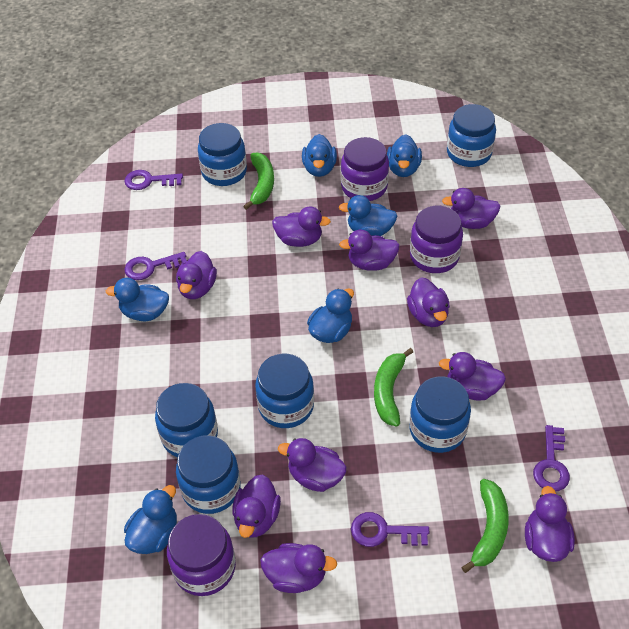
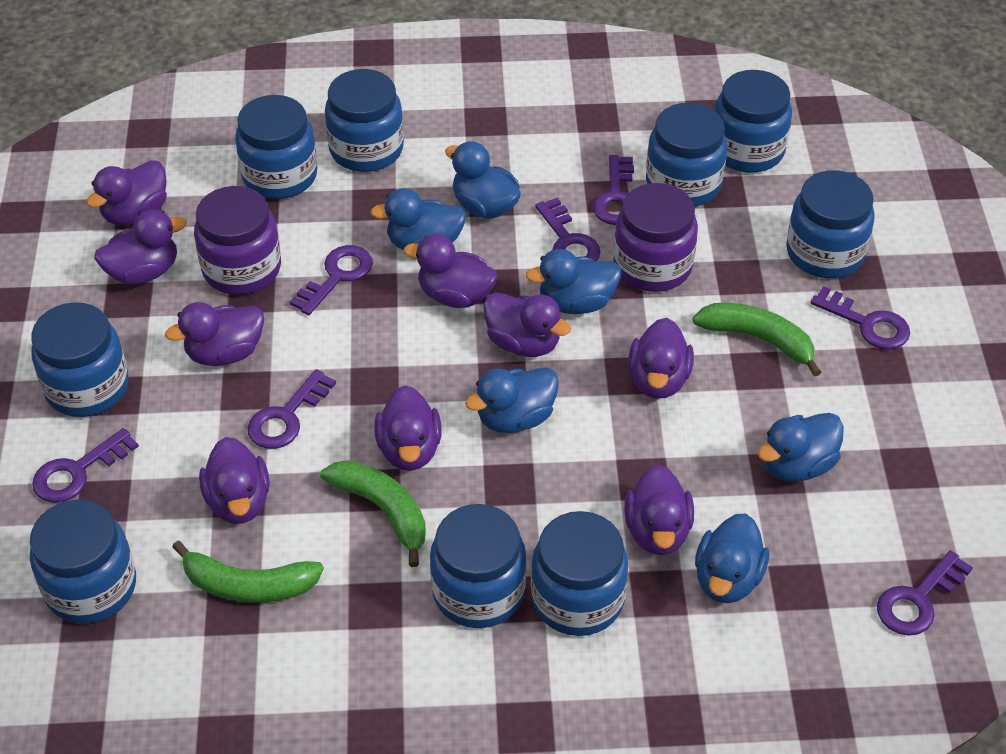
blue jar: [155,383,218,457] [176,435,241,514] [198,123,247,186] [255,354,314,428] [409,377,471,453] [447,104,496,167] = 6 -> [30,499,136,624] [31,302,129,417] [235,95,317,199] [325,69,404,172] [430,504,527,628] [531,511,628,636] [646,103,727,207] [715,70,792,173] [786,170,875,278] = 9
purple duck: [176,251,217,299] [232,474,281,538] [260,543,337,593] [272,207,331,247] [278,438,347,492] [339,230,400,271] [407,278,450,327] [439,352,506,401] [442,188,500,229] [525,486,575,562] = 10 -> [86,160,167,226] [94,210,186,284] [165,302,264,366] [199,437,270,524] [374,385,442,471] [404,234,498,308] [483,292,571,357] [624,465,694,555] [628,318,694,399] = 9
purple jar: [167,514,236,596] [341,137,389,201] [410,206,463,273] = 3 -> [194,186,281,295] [613,183,698,292] = 2
purple key: [124,170,183,190] [124,252,187,280] [351,512,429,547] [533,425,570,491] = 4 -> [32,428,139,503] [247,369,336,449] [290,245,373,315] [535,198,601,261] [593,155,634,225] [810,286,910,350] [877,550,973,636] = 7

